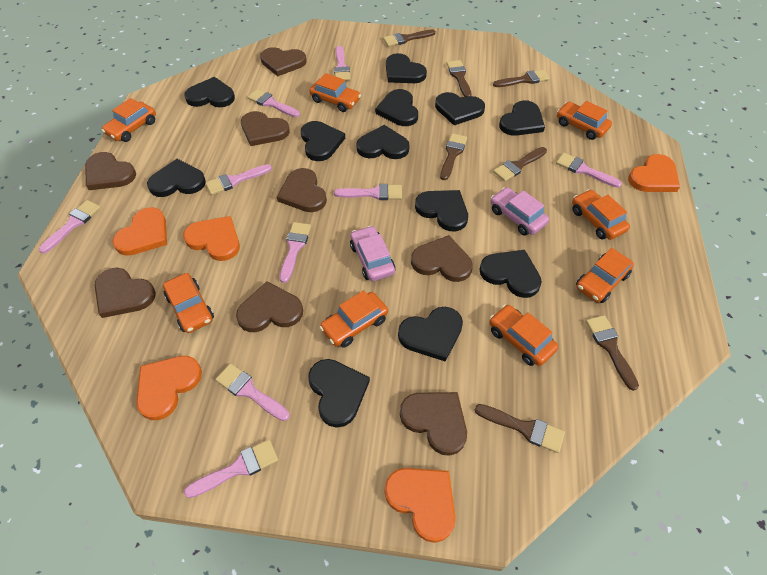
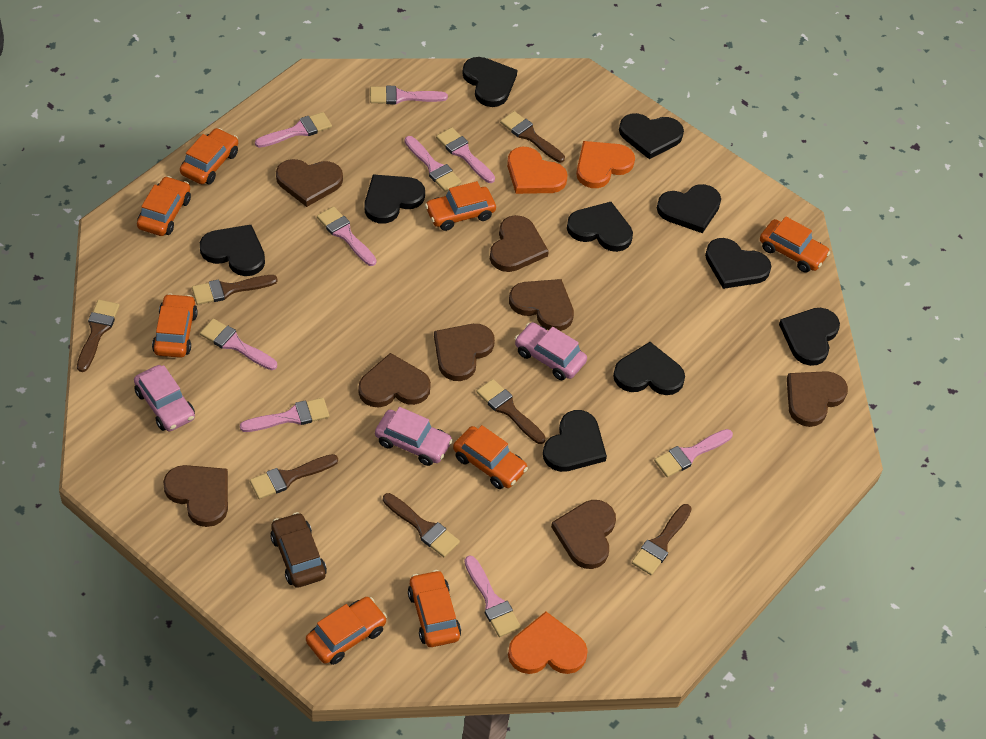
black heart: [147,159,206,197] [184,77,235,107] [301,121,345,161] [308,359,370,428] [356,125,410,159] [375,89,418,126] [386,53,427,83] [398,307,463,362] [415,190,468,231] [435,92,485,125] [480,250,542,298] [499,100,545,136] = 12 -> [200,225,265,276] [364,174,425,223] [462,57,517,107] [543,410,607,472] [567,202,633,252] [613,342,685,395] [619,113,684,159] [657,184,721,233] [705,238,772,289] [779,308,840,366] = 10
brown car: none = 0 -> [270,512,327,588] = 1
orange heart: [112,207,167,256] [136,356,202,420] [183,216,240,261] [385,468,456,543] [628,154,680,192] = 5 -> [507,147,568,194] [508,612,588,674] [576,141,635,188] = 3
pink car: [350,226,395,281] [490,187,549,235] = 2 -> [134,365,195,431] [375,407,453,466] [515,322,587,380] = 3

